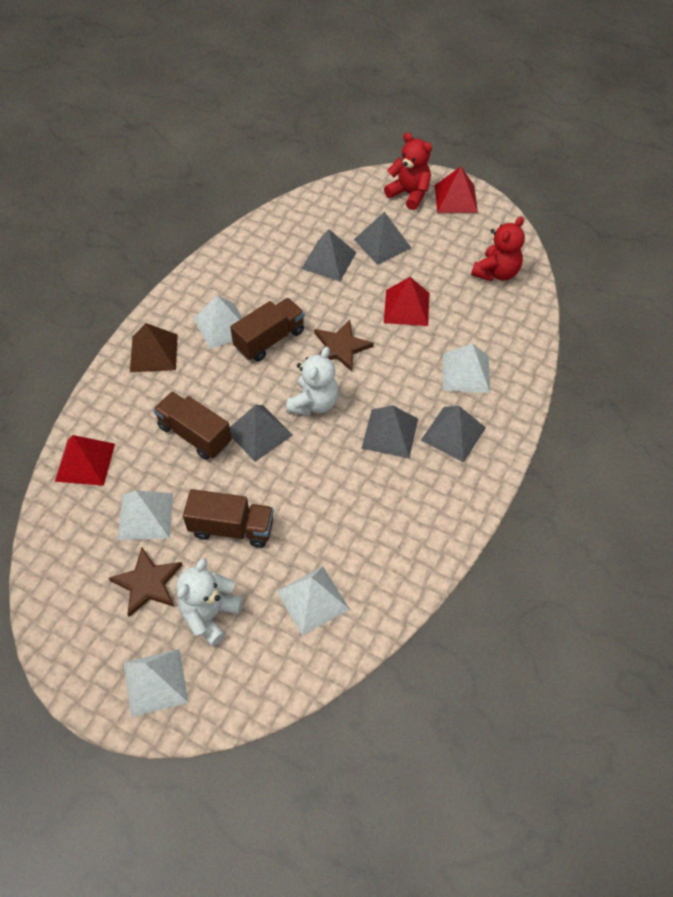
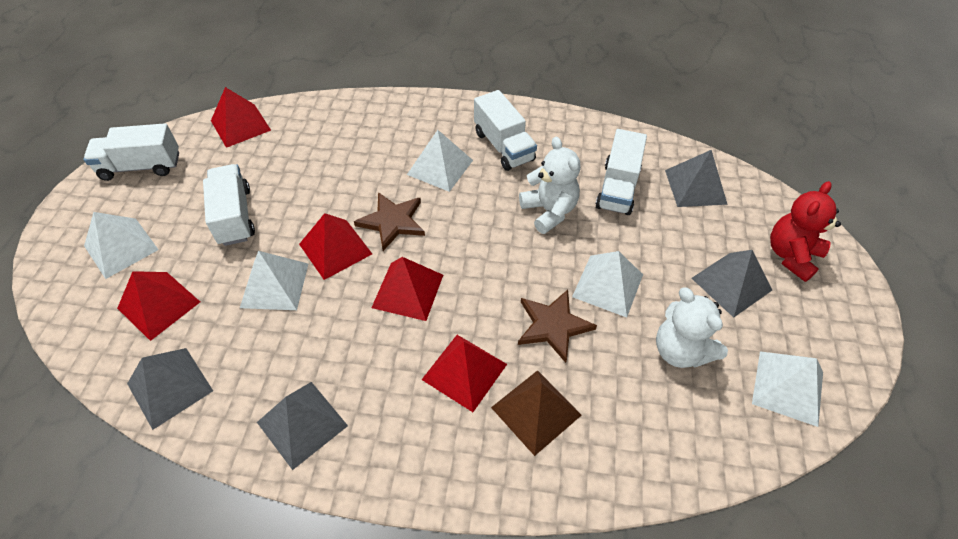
brown truck: [153,392,232,460] [183,489,274,548] [230,298,305,362] = 3 -> none = 0
grey pyramid: [230,405,293,462] [301,229,357,281] [354,212,411,265] [361,405,418,458] [421,406,486,462] = 5 -> [127,348,213,430] [257,382,348,470] [665,150,728,207] [691,250,772,318] = 4
red pyramid: [55,435,115,486] [384,277,429,326] [435,166,478,213] = 3 -> [117,271,200,341] [211,87,271,148] [299,213,372,280] [372,257,443,321] [422,335,507,412] = 5
red teddy bear: [384,133,432,210] [471,216,525,281] = 2 -> [770,181,841,282] = 1
white truck: none = 0 -> [84,123,179,181] [203,164,255,246] [474,90,537,171] [595,129,647,215] = 4

